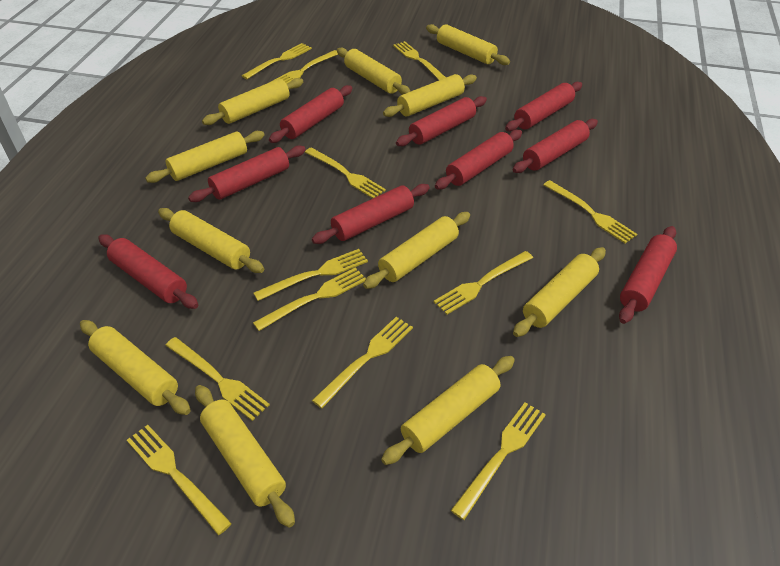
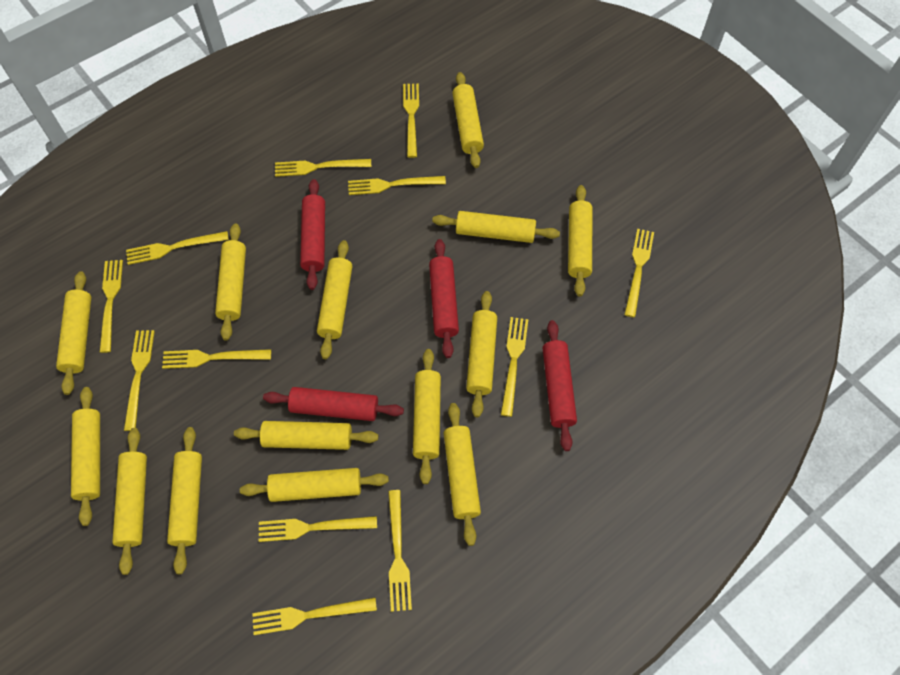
red rolling pin: [98,234,198,309] [188,146,306,202] [269,85,352,143] [312,184,430,244] [396,96,487,146] [435,130,522,190] [505,82,582,131] [513,119,598,173] [619,226,677,324] = 9 -> [263,387,404,421] [300,179,325,290] [429,239,459,358] [542,320,577,451] = 4
yellow rolling pin: [80,320,191,415] [145,131,264,183] [158,208,264,273] [195,385,295,527] [202,78,303,125] [337,48,411,95] [363,212,470,289] [381,356,515,465] [383,74,477,117] [426,24,510,65] [513,247,606,337] = 11 -> [56,271,91,395] [71,387,100,526] [112,428,147,575] [167,427,202,574] [215,223,246,341] [234,421,378,450] [240,468,389,502] [317,240,352,359] [413,349,441,484] [432,211,560,243] [444,403,481,546] [452,72,484,168] [466,291,497,417] [568,185,593,297] = 14

